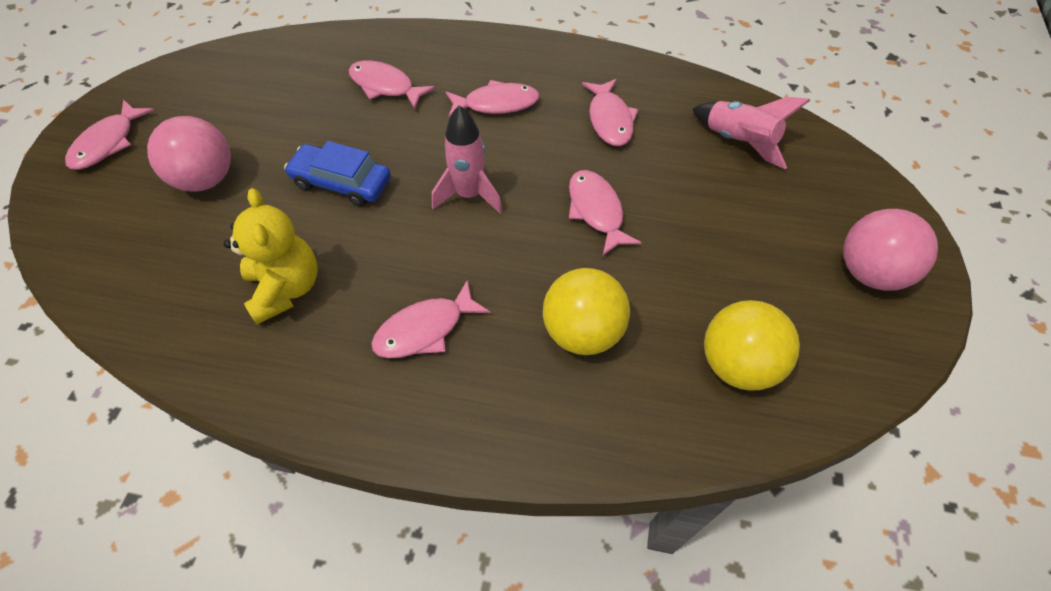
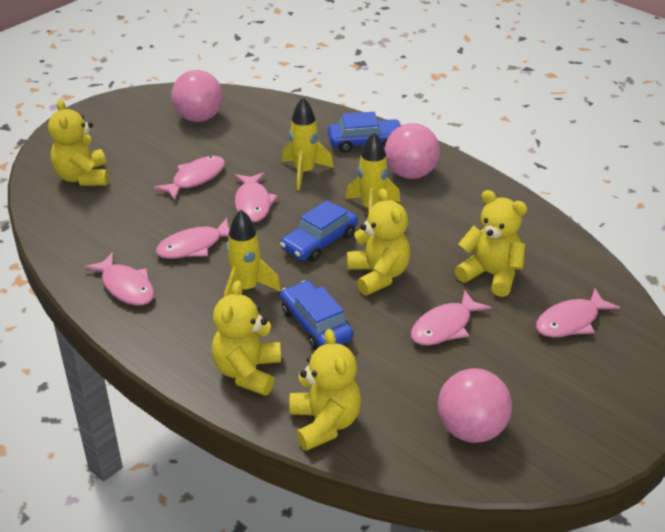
blue car: [284,141,391,206] = 1 -> [280,200,358,262] [280,281,354,350] [328,112,401,153] = 3
pink ball: [147,116,231,192] [843,209,938,291] = 2 -> [171,70,223,122] [385,123,440,179] [438,368,512,443] = 3
pink rocket: [432,105,502,214] [692,97,810,169] = 2 -> none = 0
yellow ball: [543,268,630,355] [704,300,800,391] = 2 -> none = 0
yellow rocket: none = 0 -> [224,210,281,297] [282,97,333,190] [345,132,400,212] = 3
yellow teddy bear: [224,188,317,324] = 1 -> [48,99,109,186] [212,280,281,396] [289,329,361,451] [347,188,410,295] [455,190,527,297] = 5

